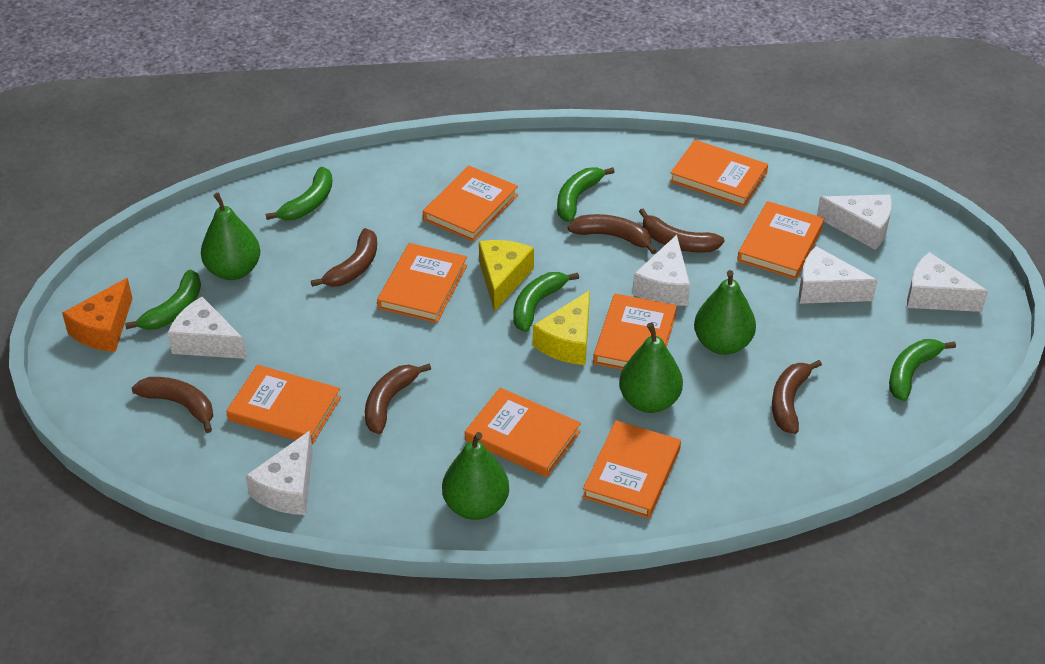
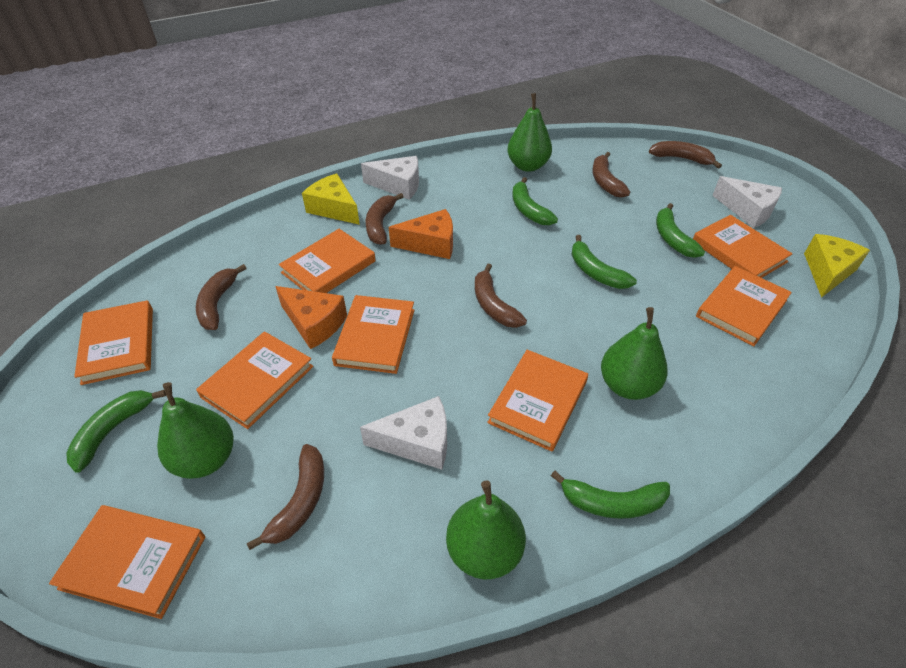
orange cheese: [62,278,133,352] = 1 -> [275,286,347,349] [389,209,453,259] = 2
white cheese: [167,297,247,359] [246,431,313,515] [633,235,690,306] [799,246,877,304] [817,195,892,250] [907,252,988,312] = 6 -> [360,396,447,470] [361,156,419,200] [712,176,782,228] = 3

